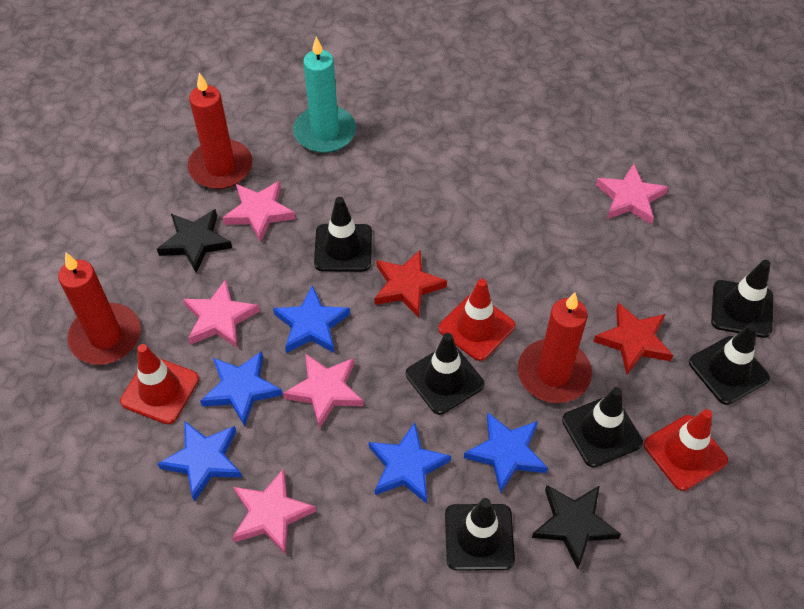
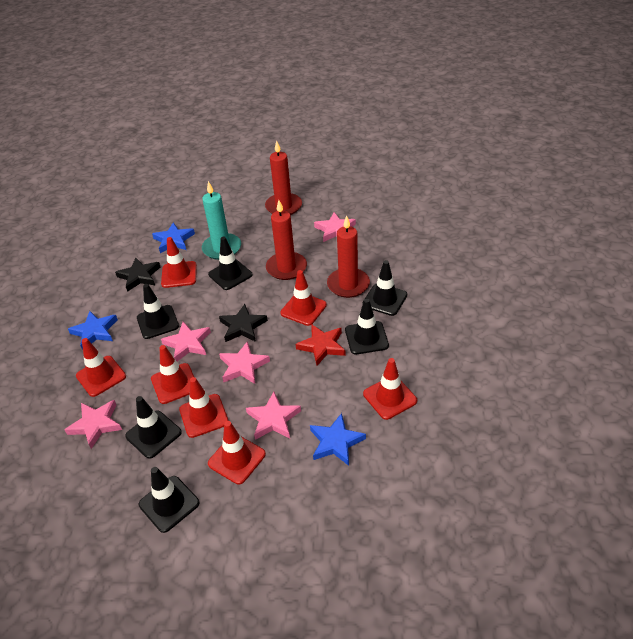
blue star: [158,421,242,502] [200,351,282,427] [273,285,350,353] [369,422,451,504] [464,413,548,494] = 5 -> [68,311,118,350] [152,222,195,253] [310,413,366,466] = 3
red star: [374,249,447,318] [593,302,673,374] = 2 -> [296,324,346,366] = 1
red traffic cone: [120,344,199,424] [438,279,515,361] [644,409,728,491] = 3 -> [76,338,126,397] [151,345,194,404] [161,237,197,288] [179,377,229,438] [208,421,266,485] [280,270,327,326] [363,358,417,420] = 7

